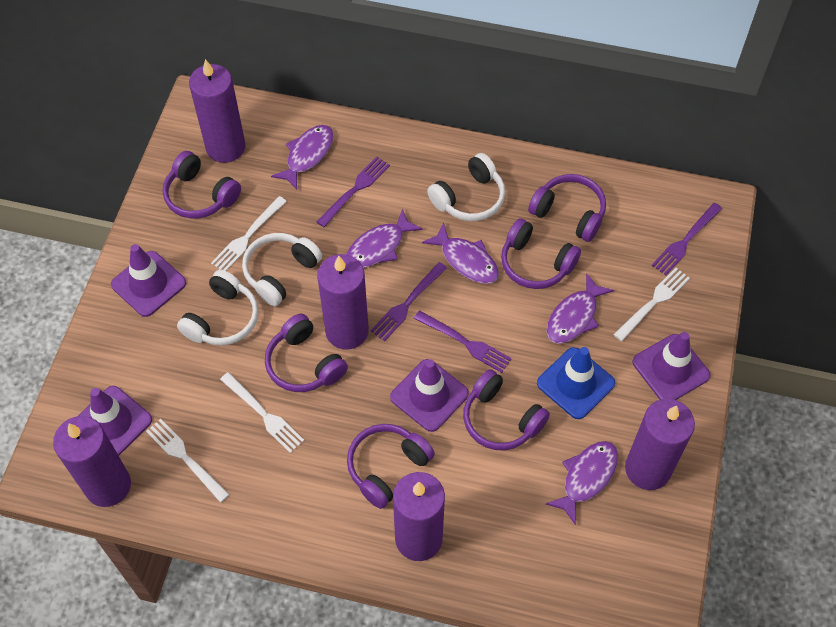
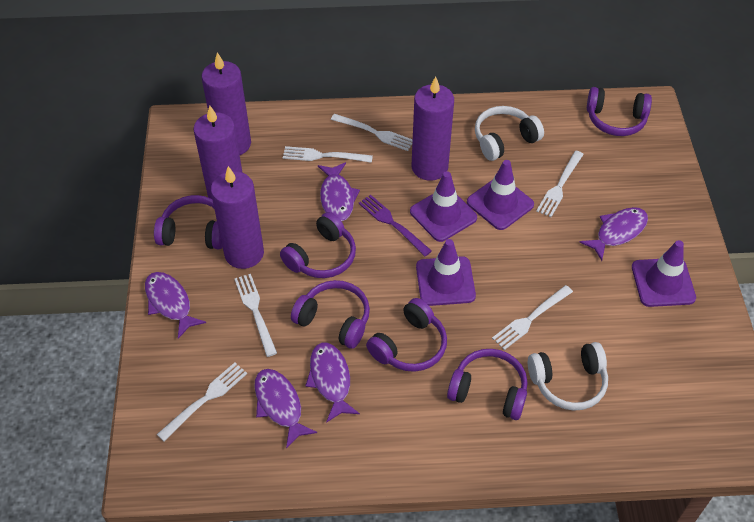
blue traffic cone: [537,347,615,419] = 1 -> none = 0
purple candle: [53,416,131,507] [189,59,245,163] [317,254,369,350] [393,472,445,561] [625,399,695,490] = 5 -> [193,106,243,199] [202,52,251,155] [211,166,264,269] [411,76,454,181] = 4
purple fork: [316,157,390,227] [370,262,447,341] [414,310,512,373] [652,203,722,275] = 4 -> [359,194,432,256] = 1
white fork: [146,419,230,503] [211,196,287,271] [220,372,305,453] [613,268,690,341] = 4 -> [157,362,247,441] [234,274,277,357] [283,146,373,163] [331,114,413,151] [492,285,573,350] [536,151,584,217] = 6
white headphones: [177,270,259,346] [242,233,322,306] [427,153,505,221] = 3 -> [475,106,544,161] [528,342,608,411] = 2

